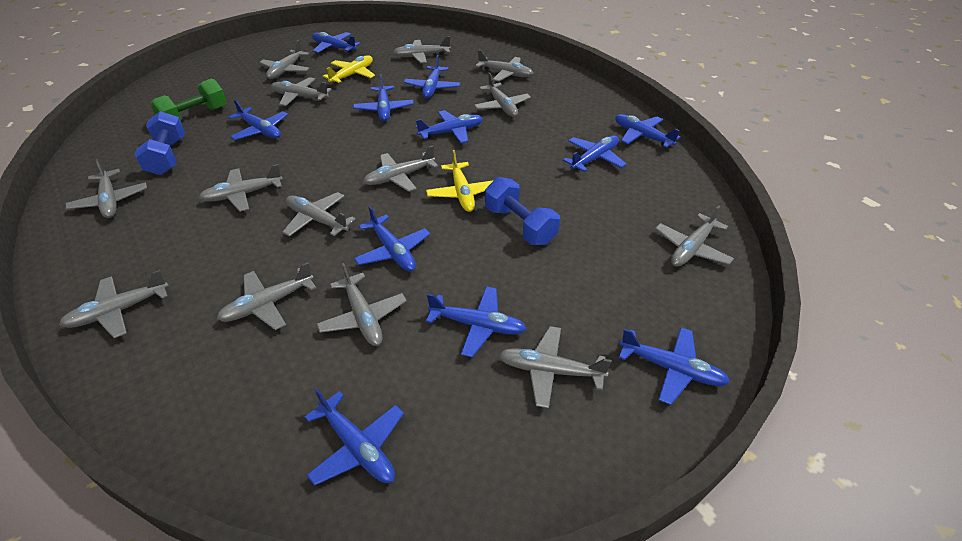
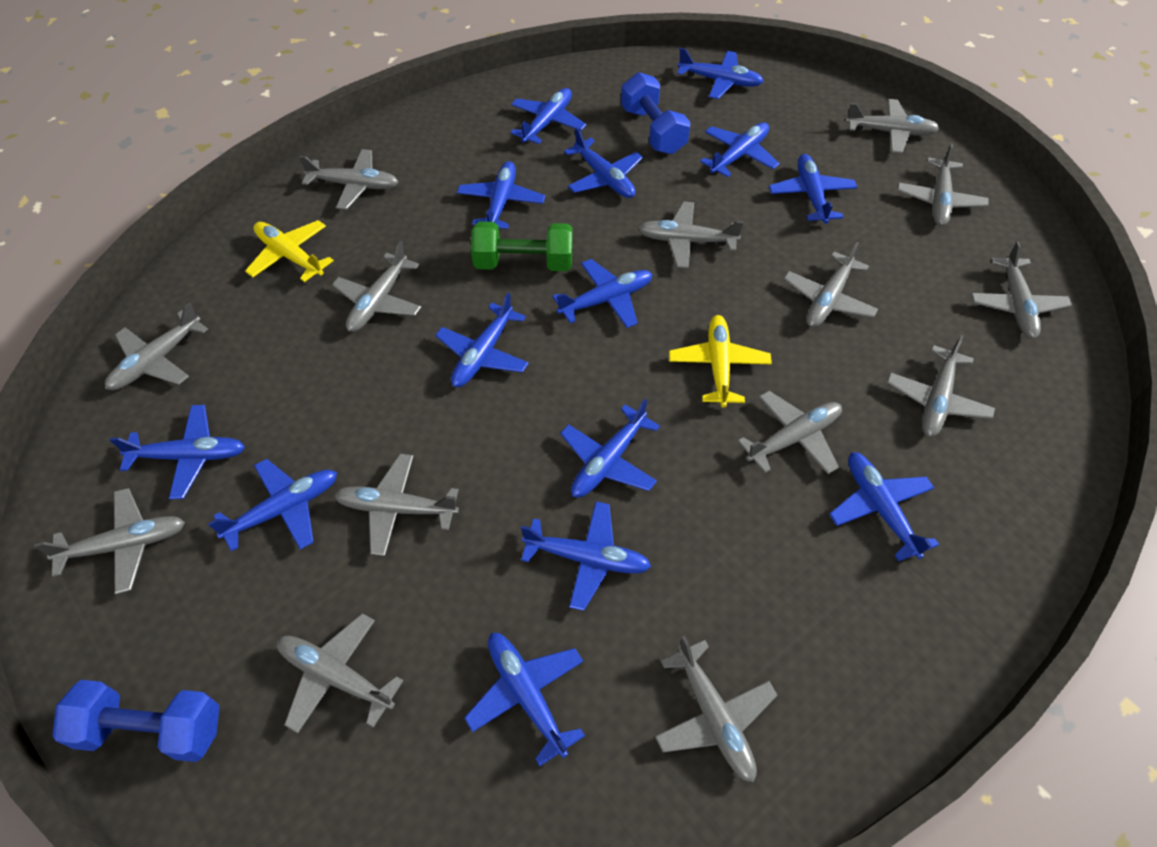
blue plane: [229,99,288,140] [305,388,404,486] [312,32,361,53] [353,74,414,121] [354,206,430,272] [404,55,460,98] [415,110,483,143] [426,286,526,357] [563,135,627,172] [615,114,681,148] [619,327,730,405] = 11 -> [110,405,245,500] [208,459,337,551] [435,292,529,387] [457,161,545,229] [464,633,585,766] [510,88,586,144] [521,501,651,611] [552,259,652,328] [560,399,660,498] [564,127,643,198] [677,48,764,99] [700,122,780,177] [769,154,857,224] [829,452,939,561] = 14

